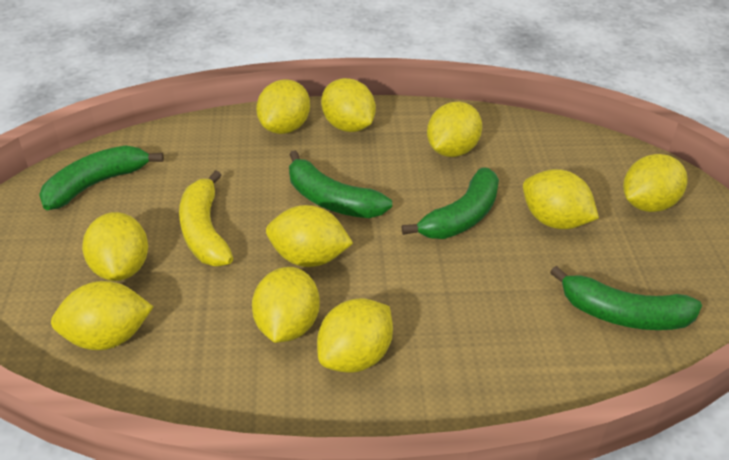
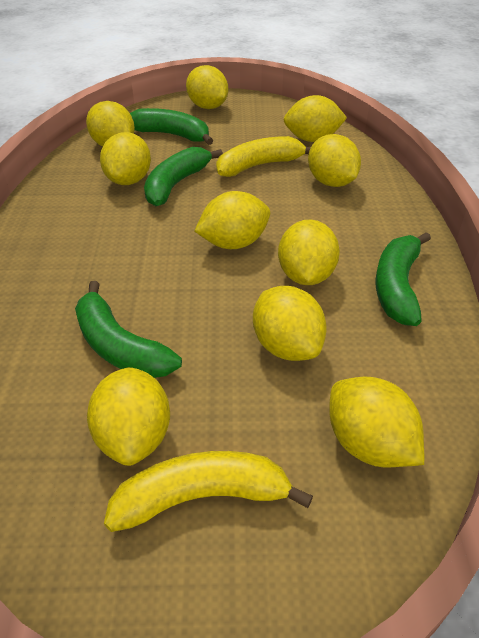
yellow banana: [179,170,233,266] = 1 -> [104,451,313,532] [216,136,311,177] = 2

